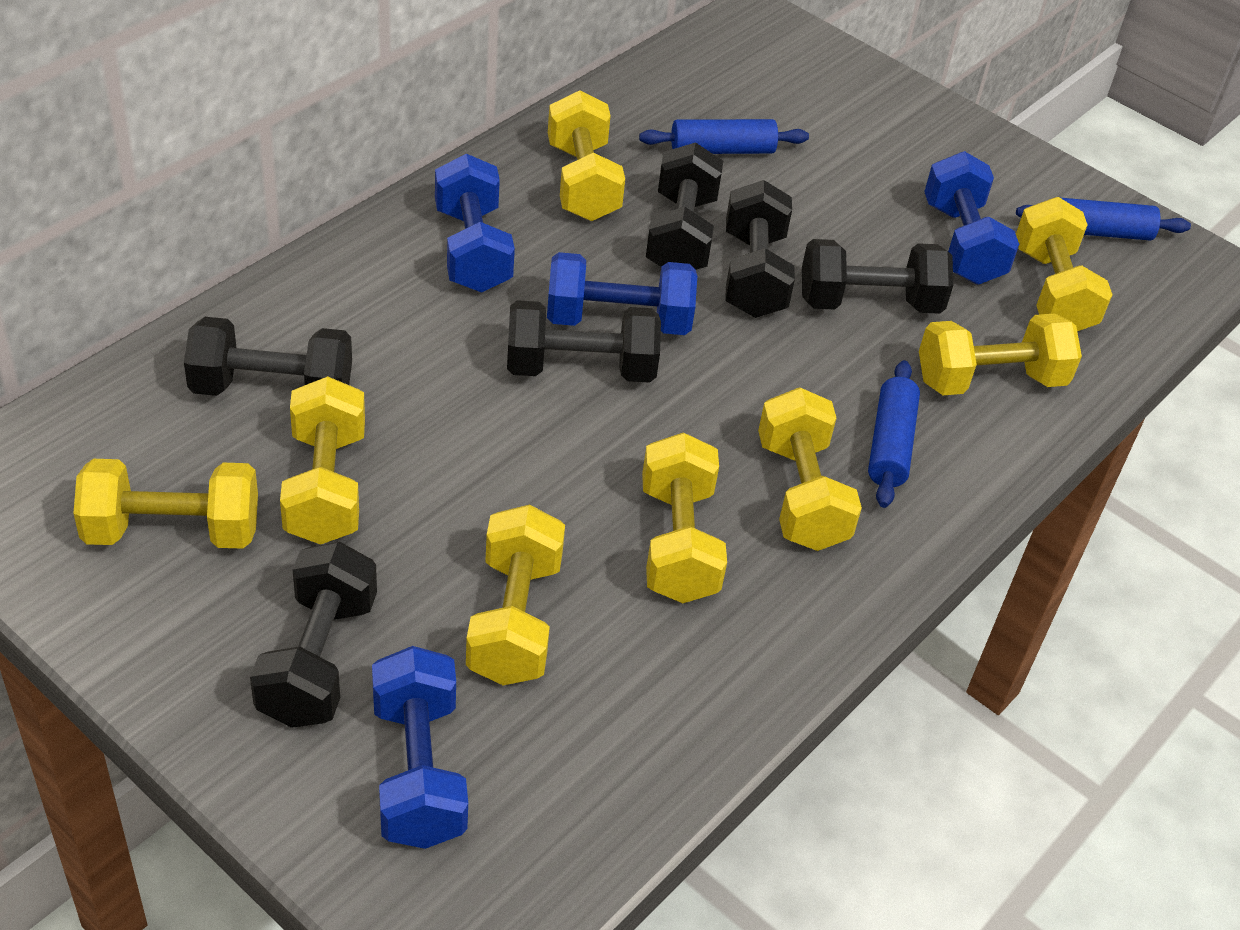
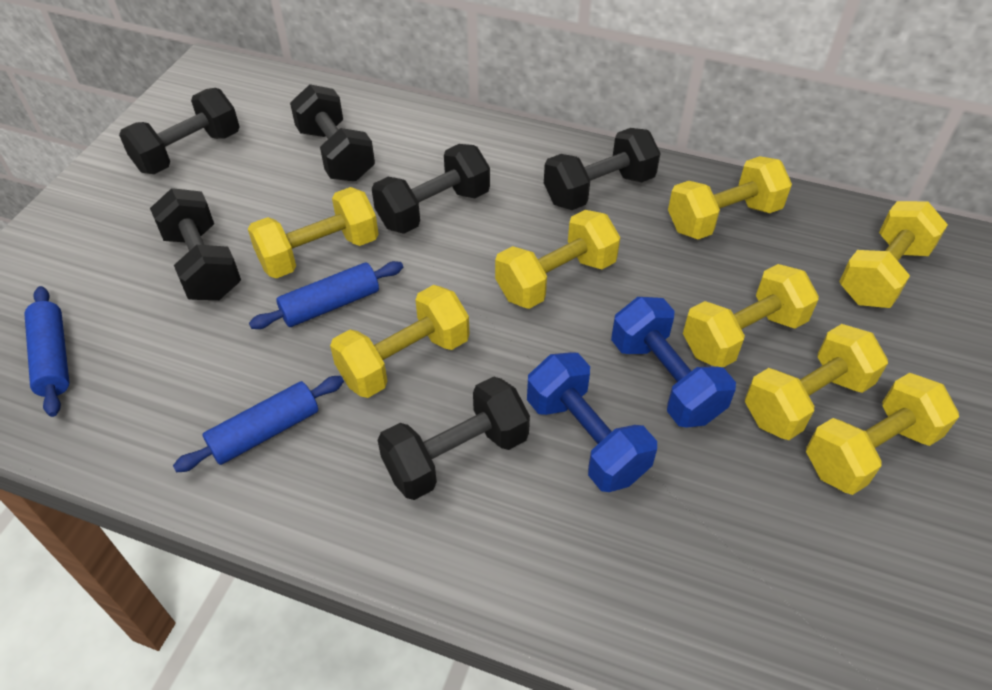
blue dumbbell: [372,646,468,849] [435,154,515,292] [547,252,697,335] [924,151,1019,285] = 4 -> [527,352,657,492] [611,297,736,428] = 2

